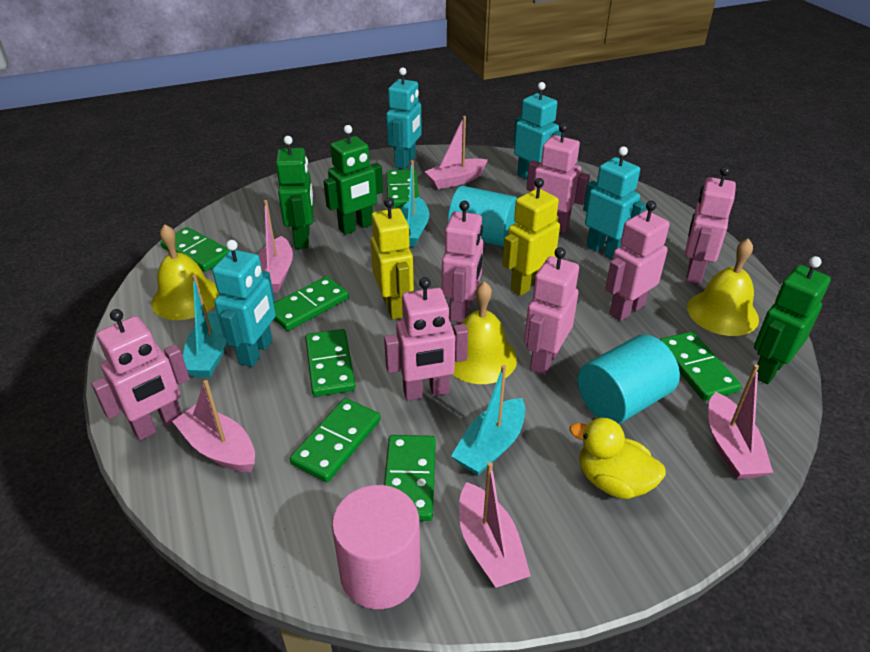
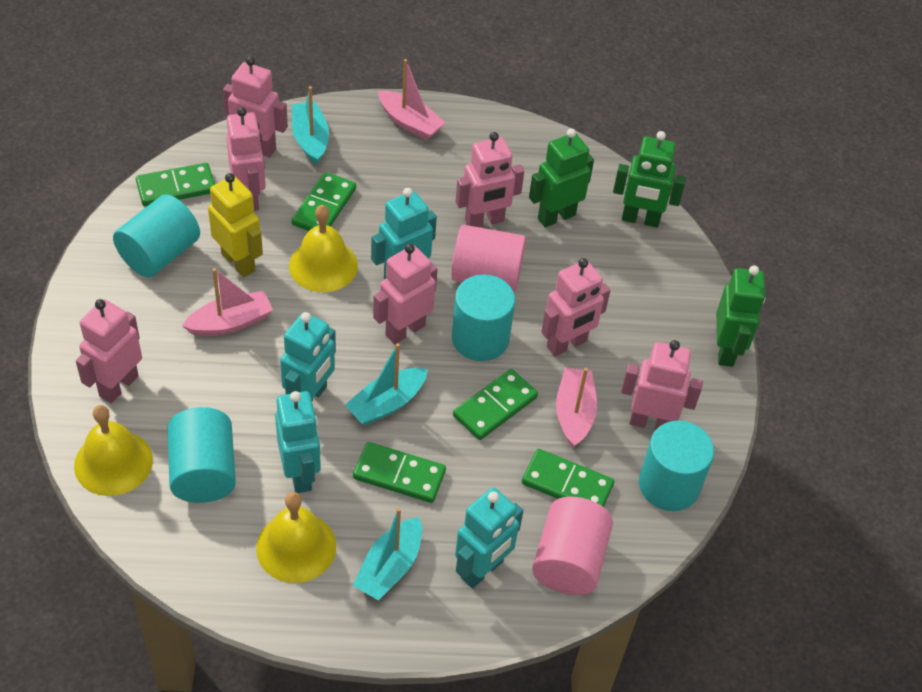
green domino: [160,227,230,272] [273,276,349,331] [290,398,381,482] [305,329,356,397] [384,435,436,521] [387,169,419,207] [660,331,741,401] = 7 -> [136,163,215,206] [292,172,356,231] [353,442,446,503] [453,369,538,440] [522,449,614,507] = 5
pink boat: [172,380,255,472] [258,200,293,292] [424,116,488,189] [459,462,531,588] [708,364,773,479] = 5 -> [182,268,273,336] [378,59,445,140] [556,368,597,448] = 3
pink cylinder: [332,485,421,609] = 1 -> [451,225,526,292] [532,497,613,595] = 2
turquoise cylinder: [448,186,517,247] [578,335,680,424] = 2 -> [113,194,200,277] [167,407,236,503] [452,274,515,361] [639,421,714,511] = 4
yellow duck: [569,418,666,499] = 1 -> none = 0
yellow robot: [370,198,414,320] [502,178,560,296] = 2 -> [208,173,263,277] = 1

